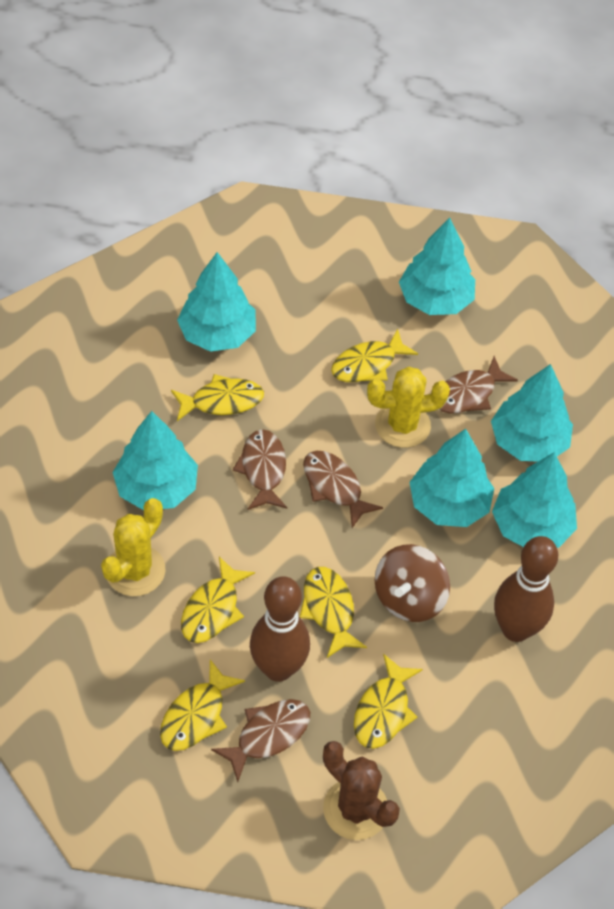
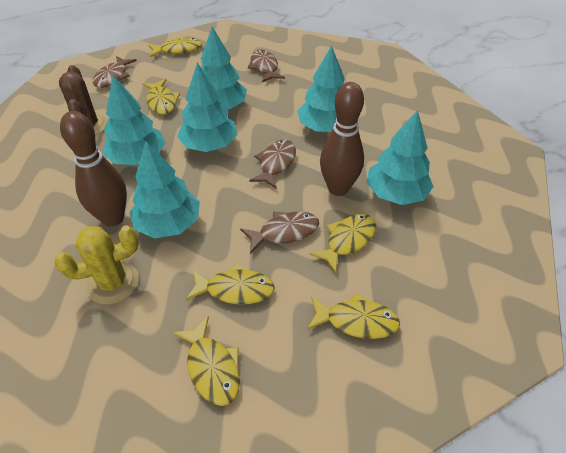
brown spinning top: [375,544,450,622] = 1 -> none = 0
yellow cactus: [101,498,166,596] [367,367,450,448] = 2 -> [54,226,139,304] = 1

